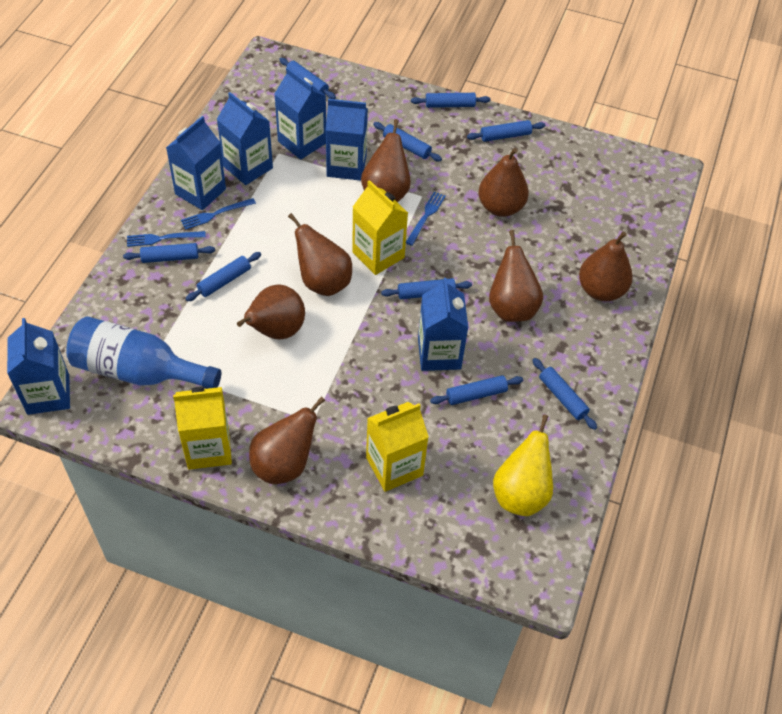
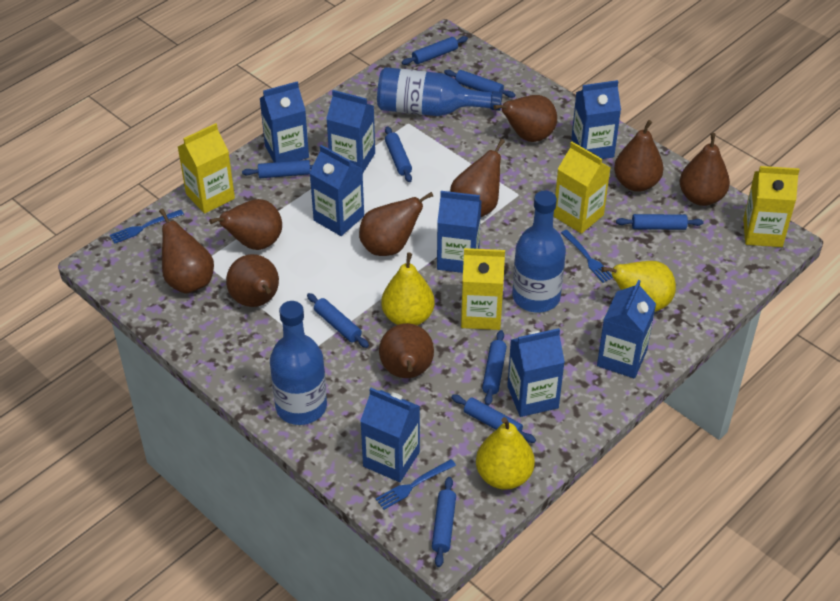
blue bottle: [66,316,221,389] = 1 -> [270,301,327,425] [377,67,502,116] [512,190,566,313] = 3
blue carton: [7,318,70,415] [166,116,226,210] [217,92,273,185] [275,67,326,160] [326,99,368,181] [418,278,468,371] = 6 -> [260,81,309,163] [310,145,364,236] [326,90,375,172] [360,388,420,482] [437,191,482,273] [507,328,565,417] [571,80,621,159] [597,280,656,378] = 8
brown pear: [237,284,305,339] [249,396,325,484] [288,213,352,296] [361,119,411,202] [478,148,529,217] [489,230,543,322] [579,231,633,301] = 7 -> [159,209,214,294] [209,199,282,250] [226,254,279,307] [359,192,433,256] [379,323,434,378] [450,139,505,217] [493,95,557,142] [614,120,664,192] [680,133,730,206] = 9
yellow carton: [173,387,232,470] [352,180,408,275] [366,402,429,492] = 3 -> [178,123,235,214] [461,248,505,330] [553,142,610,234] [743,166,800,247] = 4
yellow pear: [493,414,553,516] = 1 -> [381,253,435,326] [476,417,535,490] [601,261,676,312] = 3

